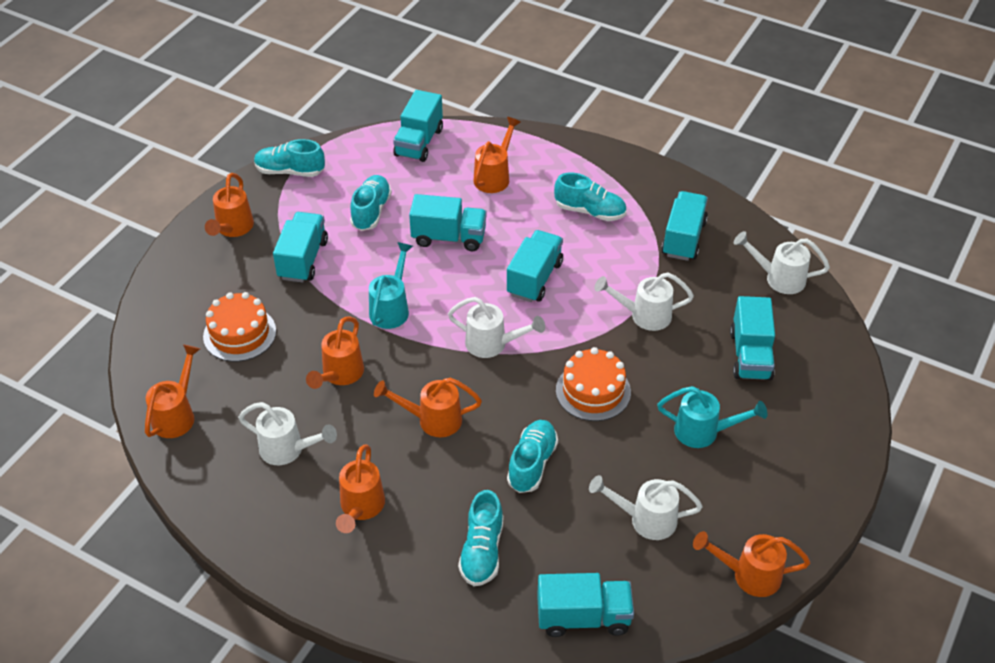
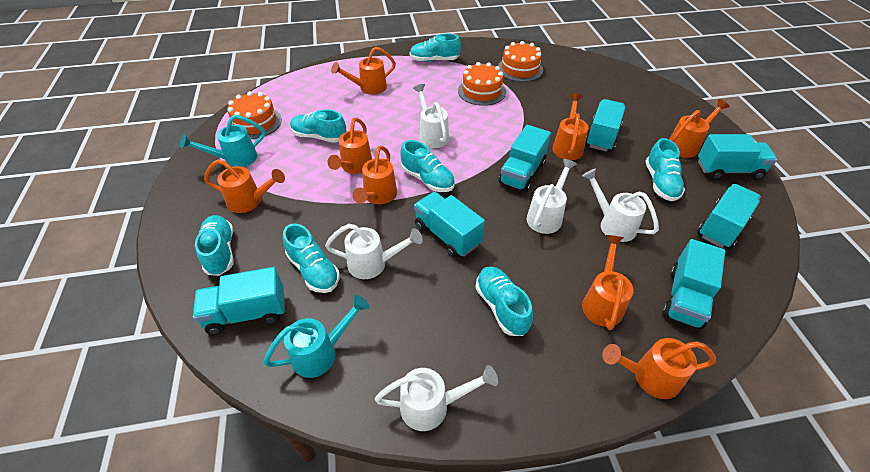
orange cake: [203,292,276,362] [556,347,631,421] = 2 -> [227,91,282,139] [458,62,506,106] [498,41,543,82] = 3
orange watering can: [145,344,200,438] [205,173,254,237] [306,317,364,389] [336,445,385,533] [374,378,482,437] [473,117,521,193] [693,531,810,597] = 7 -> [204,159,285,213] [327,118,372,174] [331,46,396,95] [352,146,397,204] [552,93,589,160] [582,235,634,330] [602,338,716,399] [669,99,730,158] = 8
turquoise shoe: [254,139,325,177] [350,175,392,231] [458,490,503,586] [507,420,558,493] [554,173,626,221] = 5 -> [195,215,233,276] [283,224,340,293] [290,109,346,143] [400,140,455,192] [410,33,461,62] [475,266,533,336] [645,138,685,201] = 7

